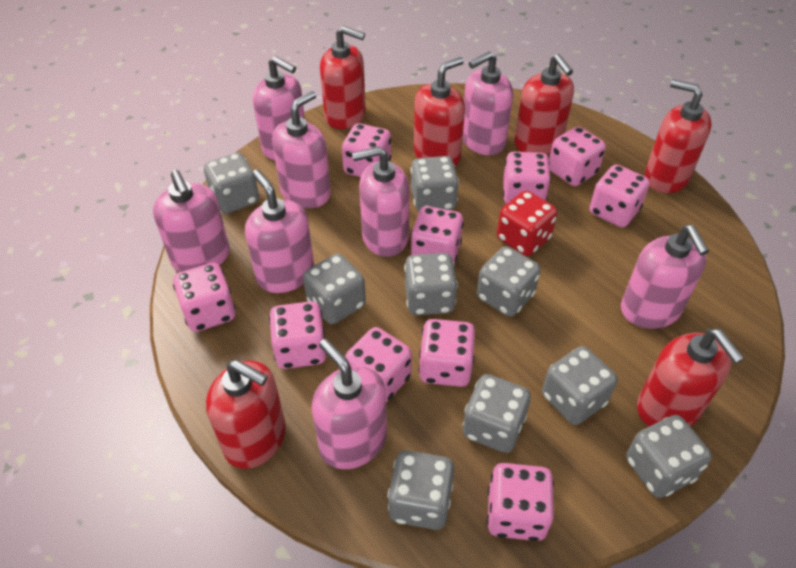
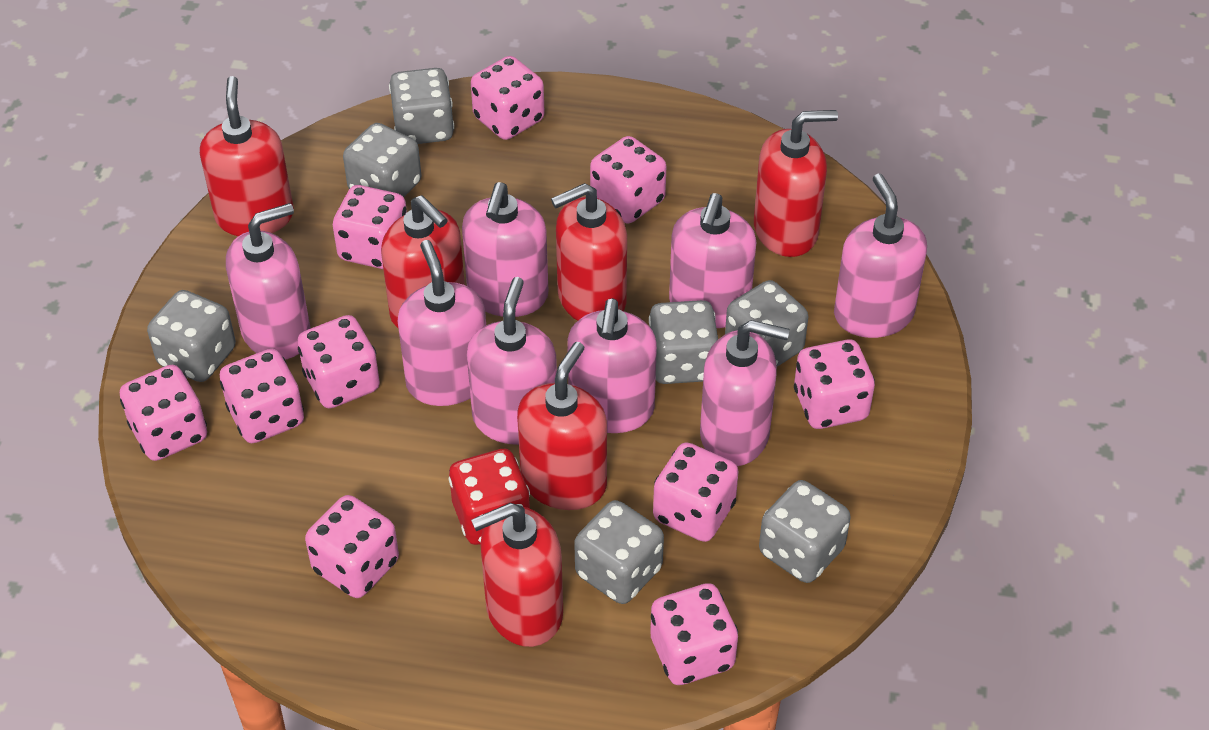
grey dice: [204,153,259,214] [303,254,366,324] [388,450,454,530] [404,253,458,315] [411,156,459,212] [463,374,531,453] [477,246,541,317] [542,346,618,425] [626,415,712,498] = 9 -> [147,290,236,382] [343,123,421,197] [389,68,454,144] [574,500,664,604] [649,300,718,384] [725,280,808,367] [759,480,851,583] = 7

